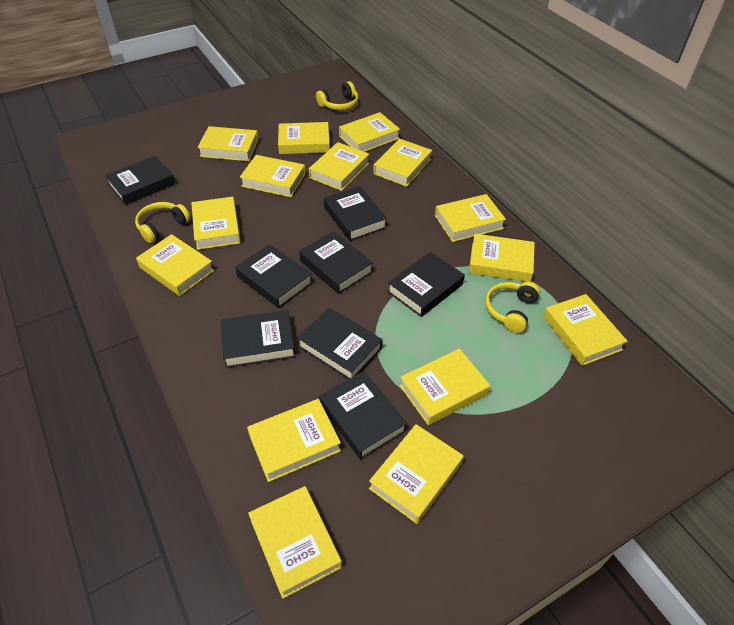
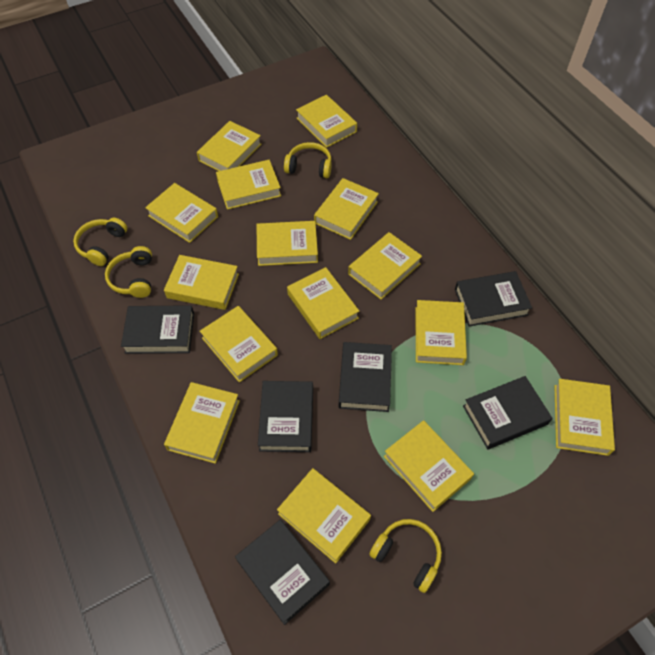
black book: [105,156,175,205] [221,310,296,368] [235,244,312,308] [297,308,382,379] [299,231,373,294] [319,371,407,460] [324,186,387,241] [388,252,465,317] = 8 -> [121,305,194,354] [235,520,330,625] [258,381,313,452] [339,342,392,412] [455,271,532,327] [463,376,552,449] = 6
yellow headphones: [135,202,191,243] [316,81,359,110] [485,282,540,333] = 3 -> [73,218,127,266] [105,246,152,298] [284,142,332,178] [369,519,442,593] = 4

